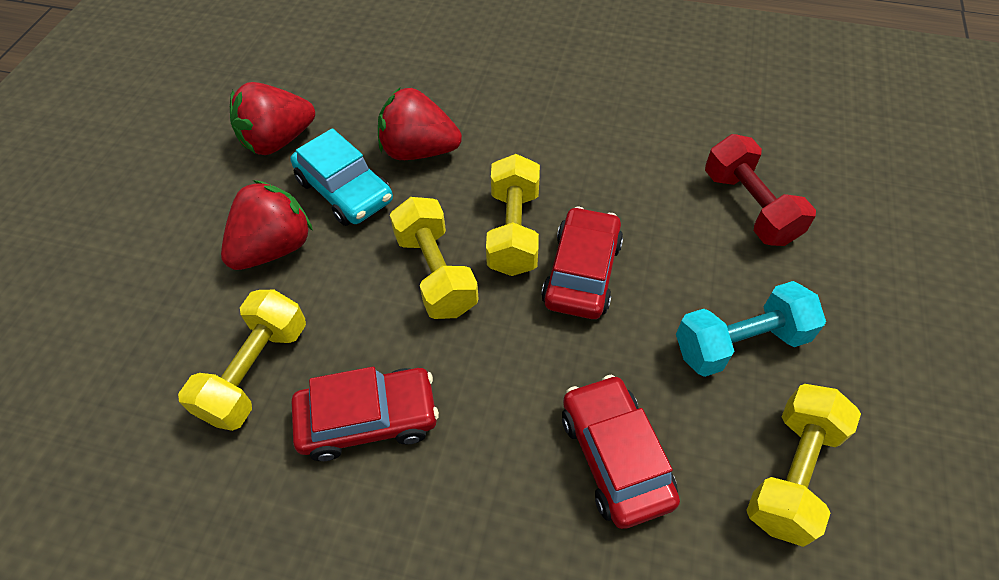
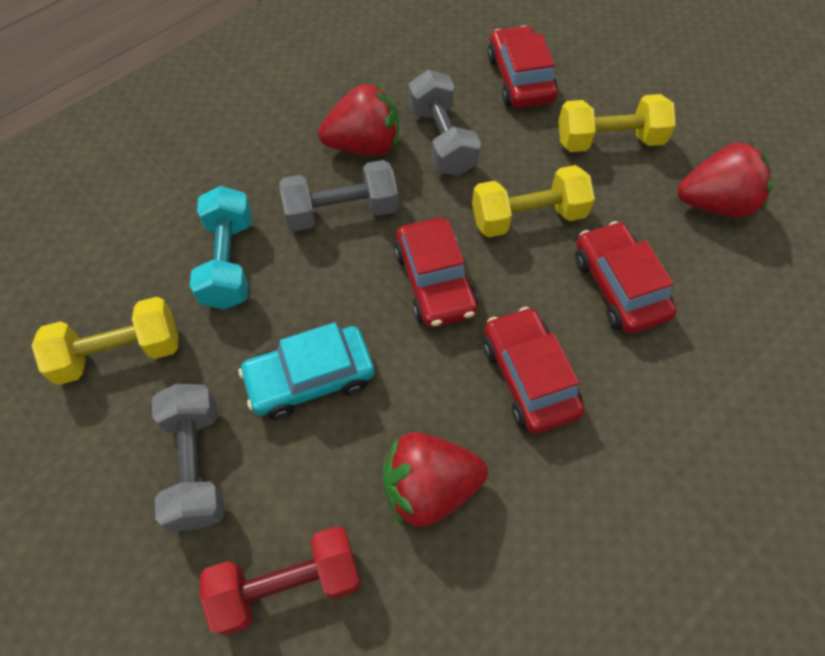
grey dumbbell: none = 0 -> [152,384,225,532] [279,160,398,231] [408,70,481,176] = 3
red car: [292,367,439,461] [541,206,623,319] [562,375,680,529] = 3 -> [394,218,478,328] [483,307,584,434] [487,25,558,108] [575,221,677,334] = 4
yellow dumbbell: [178,290,306,431] [390,197,479,319] [486,154,540,276] [746,384,861,547] = 4 -> [32,297,178,385] [472,165,595,237] [558,94,676,152] = 3

